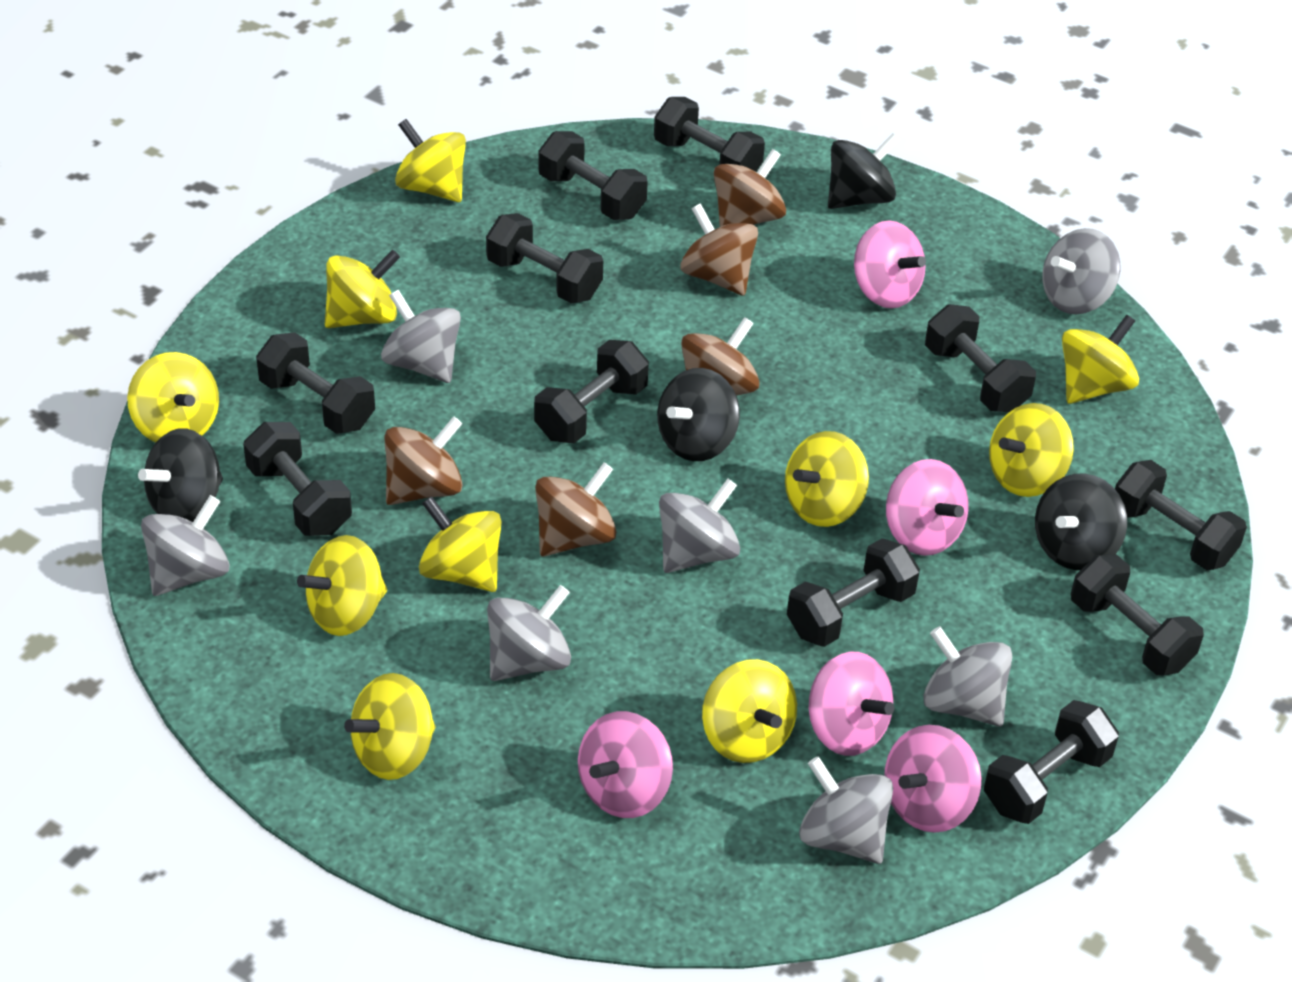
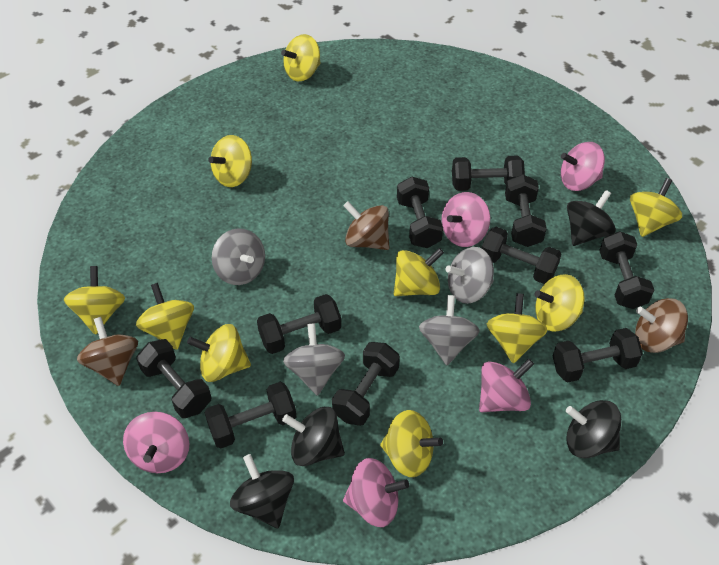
black dumbbell: [243,422,352,536] [256,332,375,434] [486,213,603,304] [534,340,649,443] [538,131,648,220] [654,97,765,172] [787,538,920,647] [925,304,1036,412] [984,700,1119,824] [1071,554,1204,675] [1115,460,1247,570] = 11 -> [136,339,211,418] [205,382,296,448] [257,294,341,354] [332,342,400,426] [397,176,443,248] [452,156,525,191] [481,227,561,284] [505,174,547,247] [553,328,643,382] [599,231,654,309] = 10
brown spinning top: [385,416,462,505] [535,462,616,556] [680,203,758,296] [681,317,760,396] [714,149,786,227] = 5 -> [77,317,138,386] [343,201,389,250] [635,298,688,353] = 3
grey spinning top: [141,495,230,596] [381,290,461,383] [487,585,571,681] [659,479,740,573] [799,756,893,864] [923,626,1012,727] [1042,228,1120,314] = 7 -> [212,228,265,285] [283,323,345,396] [419,295,480,365] [446,247,494,304] = 4

